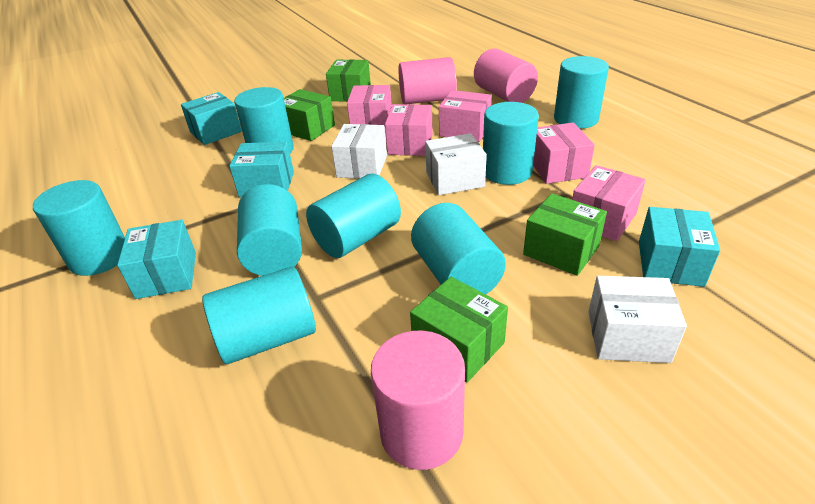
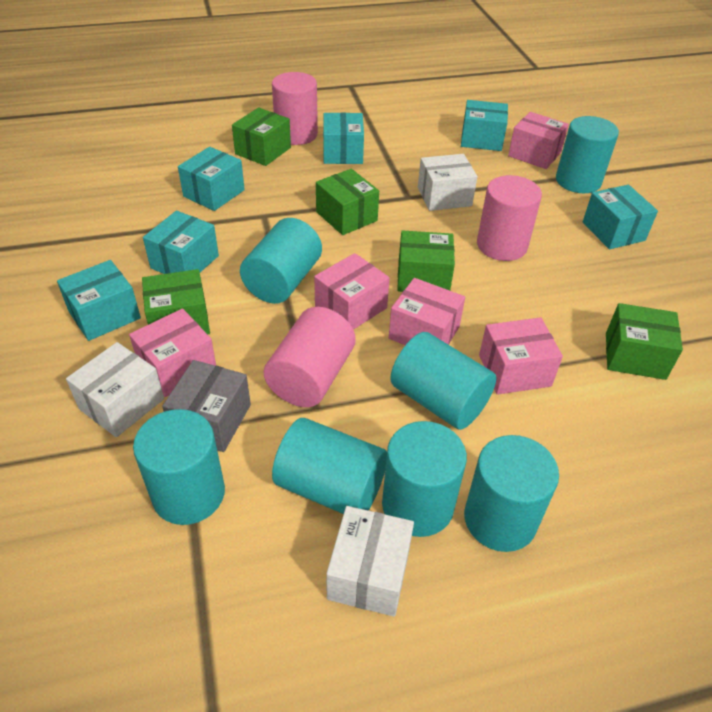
green box: [284,89,335,141] [326,59,371,102] [410,277,508,382] [523,193,607,276] = 4 -> [142,269,210,334] [232,108,291,166] [316,169,379,235] [397,230,455,292] [606,303,683,380] = 5
grey box: none = 0 -> [162,360,251,452] = 1
turquoise box: [117,220,196,299] [181,92,242,145] [229,142,294,197] [639,207,720,287] = 4 -> [57,260,141,341] [143,211,219,274] [178,147,245,211] [323,112,364,164] [461,100,508,151] [583,185,658,249] = 6
turquoise cylinder: [33,180,125,276] [202,267,316,364] [234,87,294,154] [237,184,302,276] [306,174,401,258] [411,203,506,294] [483,102,539,185] [554,56,609,129] = 8 -> [133,409,225,525] [240,218,322,304] [272,418,387,514] [382,421,467,537] [390,332,496,430] [464,435,559,552] [556,116,619,193] = 7

